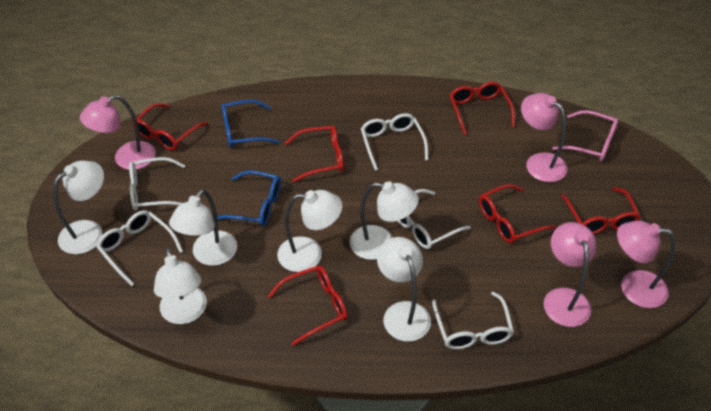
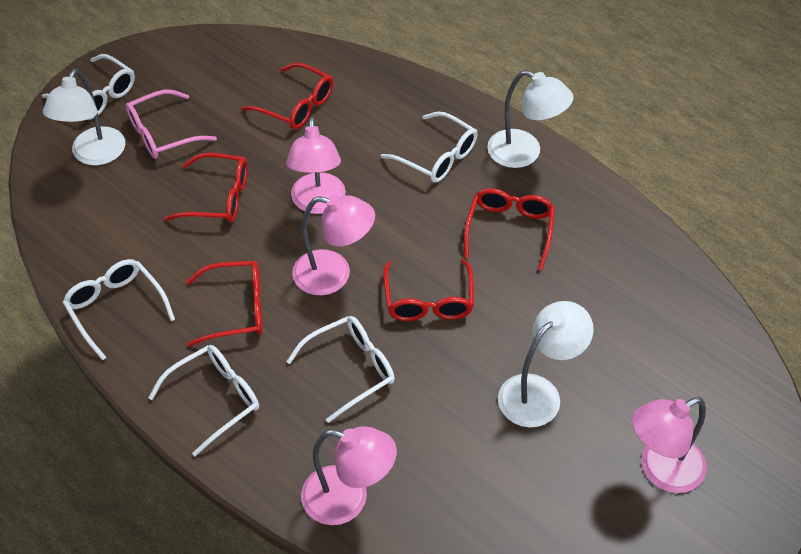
blue glasses: [217,170,281,226] [221,99,280,148] = 2 -> none = 0
red glasses: [133,103,208,150] [268,266,348,346] [285,125,344,182] [450,82,515,135] [479,184,556,243] [561,187,641,234] = 6 -> [164,153,248,223] [186,261,263,347] [241,63,333,129] [383,259,474,321] [464,188,555,271] = 5
white lamp: [53,161,104,254] [154,247,207,324] [169,189,237,266] [277,190,343,272] [350,181,419,260] [377,237,431,342] = 6 -> [43,69,125,165] [487,70,574,168] [498,301,594,427] = 3

